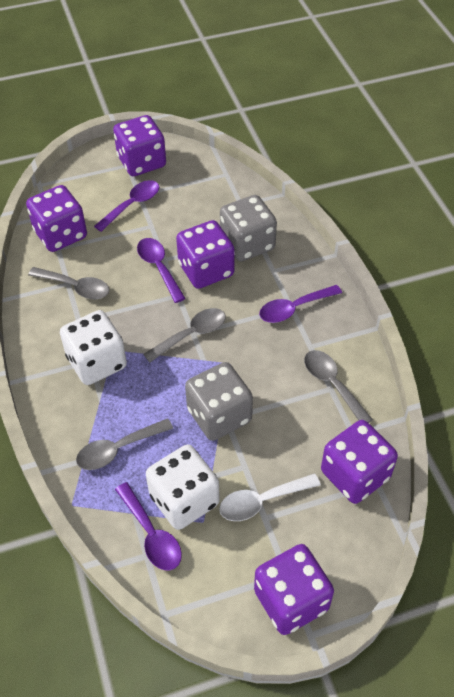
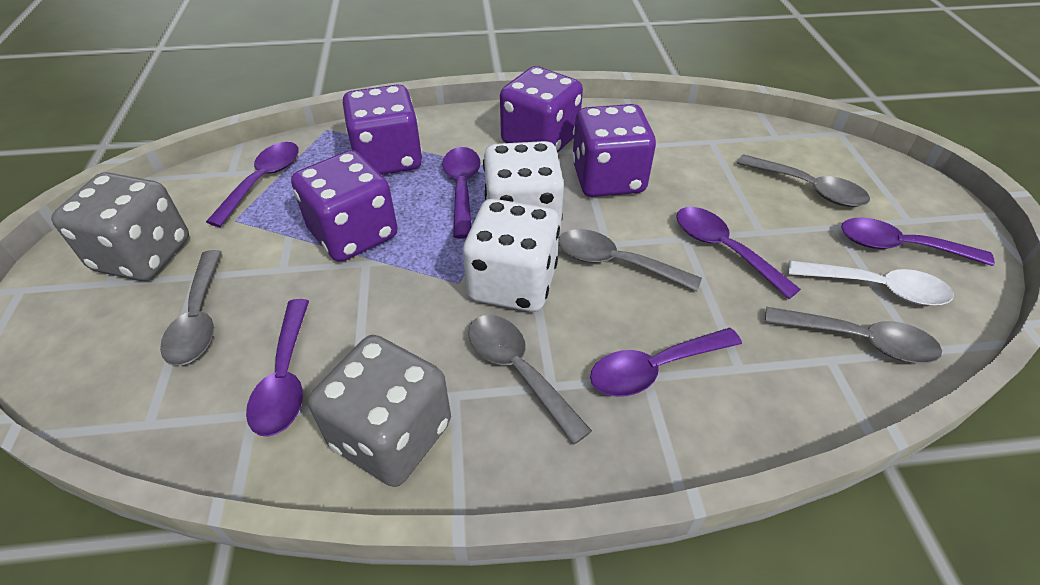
grey spoon: [28,267,109,299] [76,418,173,470] [143,308,226,362] [304,350,373,423] = 4 -> [160,250,222,366] [469,315,592,445] [558,229,702,292] [737,154,870,207] [765,307,942,363] = 5
purple dice: [26,185,87,252] [113,115,166,176] [176,220,234,289] [254,544,334,635] [321,420,398,504] = 5 -> [291,150,398,262] [343,84,422,175] [500,66,583,153] [572,104,656,197] = 4
purple spoon: [94,180,159,232] [115,482,182,570] [137,238,186,303] [259,285,342,323] = 4 -> [206,142,299,227] [246,299,309,437] [442,147,481,239] [590,328,742,397] [676,207,801,299] [841,217,994,266] = 6

